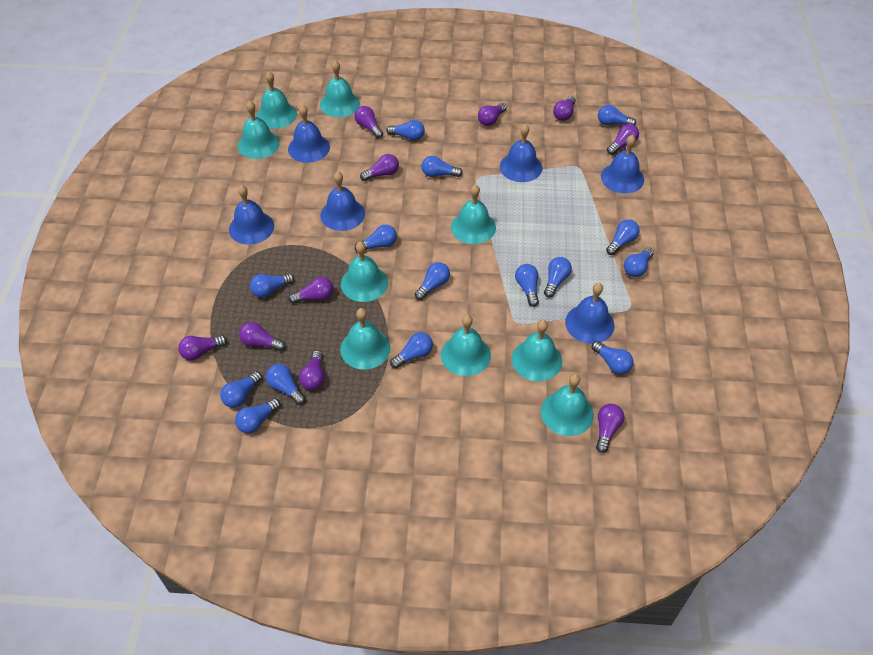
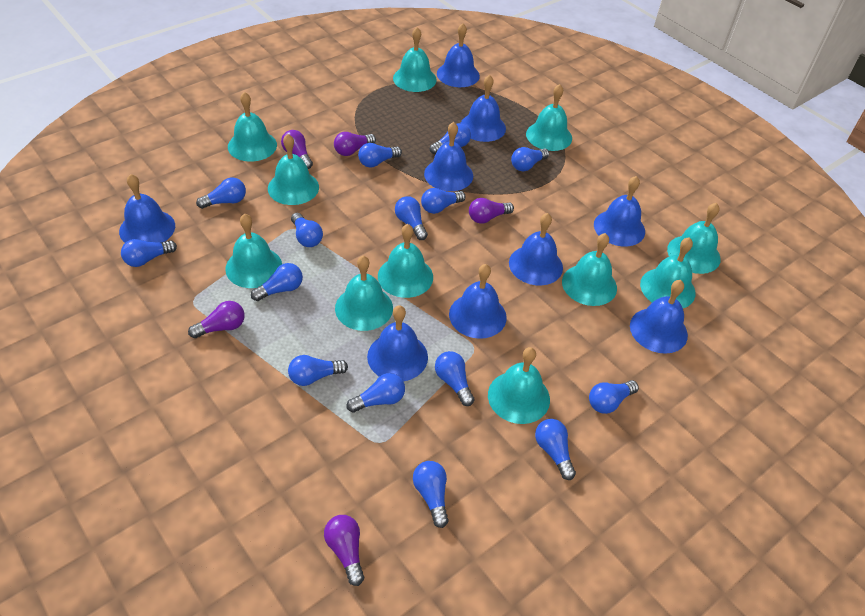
blue bell: [229,185,274,245] [288,104,330,163] [320,171,365,231] [500,124,542,182] [565,283,615,344] [601,135,644,194] = 6 -> [119,174,175,243] [367,305,428,381] [424,122,473,191] [437,23,480,87] [449,264,507,339] [461,75,506,142] [509,213,563,285] [594,176,645,246] [630,280,688,354] = 9
purple light bulb: [178,335,227,360] [239,322,286,351] [288,277,333,304] [299,350,325,390] [354,106,383,138] [360,154,399,181] [478,103,507,126] [553,96,576,121] [596,404,624,453] [607,124,639,155] = 10 -> [188,301,245,338] [281,130,313,169] [324,515,364,586] [334,132,376,156] [469,198,514,224] = 5
turquoise bell: [238,101,280,159] [256,71,297,129] [320,60,360,117] [340,308,390,369] [341,241,388,302] [441,315,491,376] [451,184,496,244] [512,320,562,381] [541,374,594,436] = 9 -> [225,214,282,288] [228,92,277,162] [268,134,319,205] [335,256,393,331] [378,224,433,298] [393,27,437,92] [488,347,550,424] [526,84,572,151] [562,233,617,306] [640,237,695,308] [667,203,720,274] = 11

